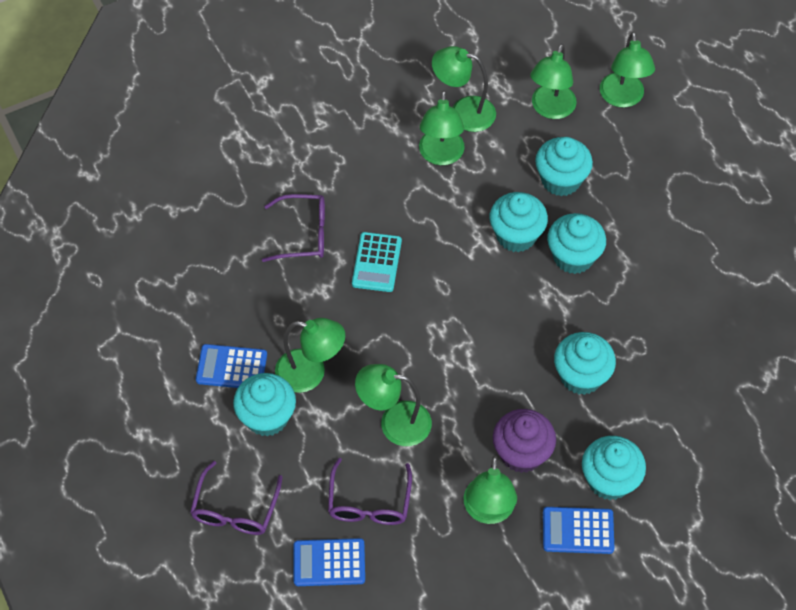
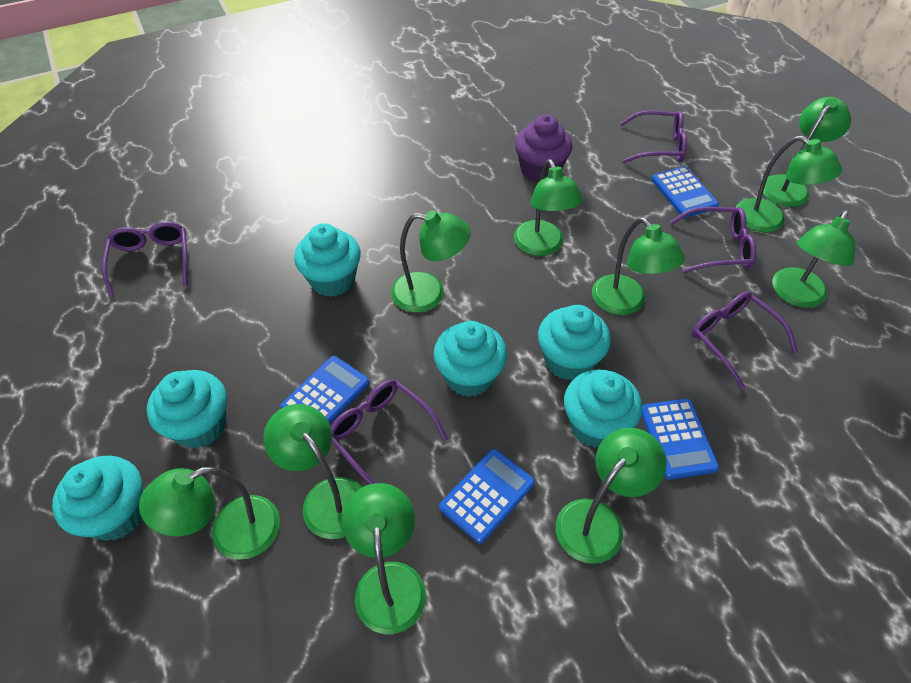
blue calculator: [196,344,267,388] [294,538,365,586] [543,507,614,554] = 3 -> [280,356,370,424] [439,449,535,544] [642,399,719,480] [651,166,719,218] = 4
green lamp: [275,318,345,393] [355,364,432,446] [419,91,465,165] [432,46,496,132] [464,456,517,524] [530,44,577,119] [600,32,655,108] = 7 -> [139,467,280,560] [263,404,362,539] [342,483,426,634] [391,210,471,312] [514,159,583,256] [556,428,666,564] [592,217,685,315] [736,136,842,232] [763,97,851,207] [772,210,856,308] = 10
purple glasses: [190,461,283,535] [262,194,325,262] [328,458,412,525] = 3 -> [102,222,188,298] [330,380,448,484] [620,110,687,163] [670,207,756,273] [691,291,798,389] = 5
turquoise calculator: [352,232,402,292] = 1 -> none = 0

